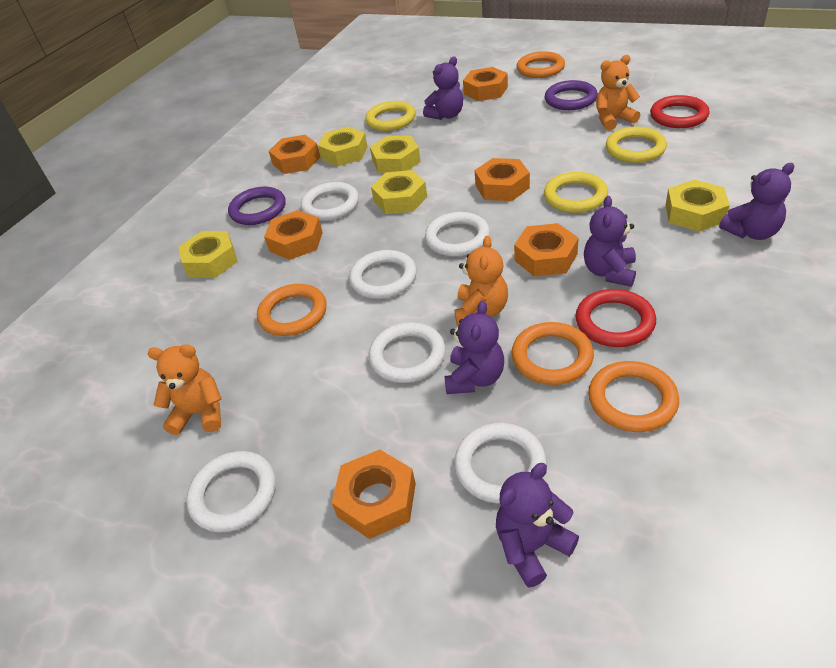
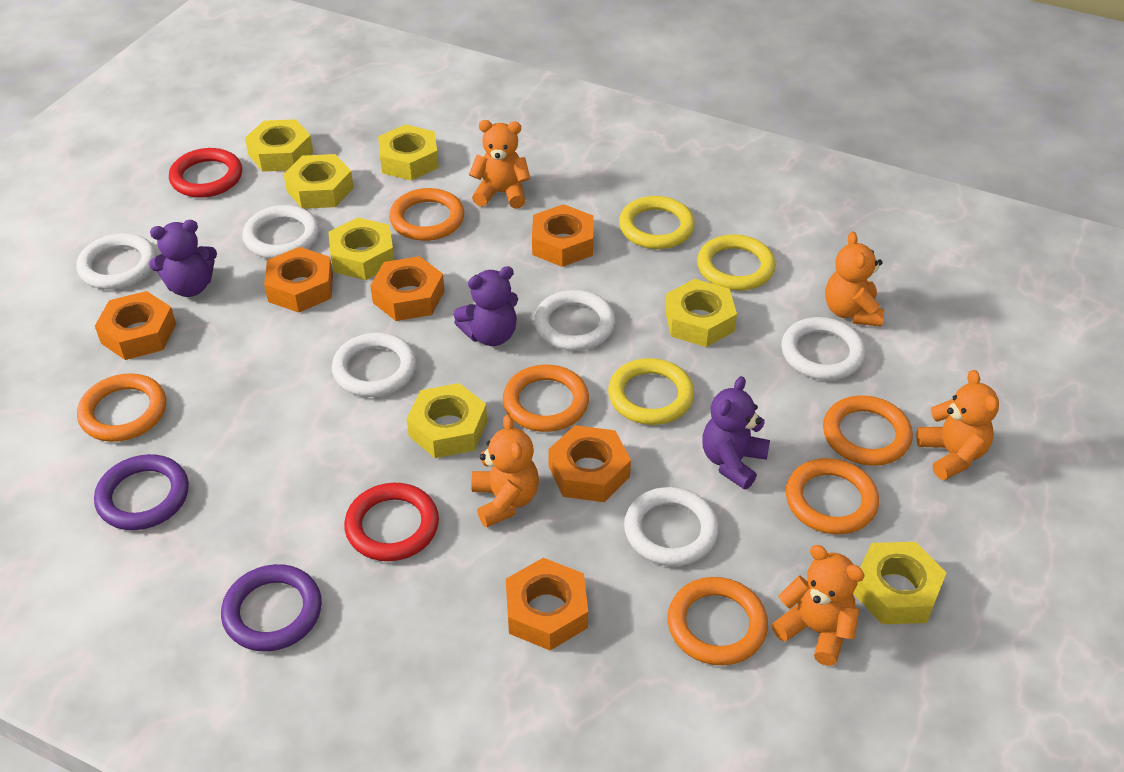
orange ring: [257,284,327,336] [512,322,594,385] [516,51,565,78] [588,361,679,432] = 4 -> [77,374,166,442] [389,188,464,241] [503,365,589,432] [668,577,768,665] [786,458,879,534] [823,395,913,466] = 6
orange teddy bear: [148,344,222,435] [454,236,508,326] [596,55,640,131] = 3 -> [469,120,530,209] [471,415,539,528] [772,545,865,666] [825,231,884,327] [916,370,999,480] = 5
purple teddy bear: [423,56,463,120] [445,301,504,394] [496,463,579,588] [584,196,636,287] [719,163,794,240] = 5 -> [149,220,217,297] [453,266,518,346] [702,376,770,490] = 3
yellow nut: [178,231,238,278] [318,127,368,166] [370,136,421,174] [371,170,427,214] [666,180,730,232] = 5 -> [245,119,313,172] [284,154,354,209] [328,217,394,280] [378,124,439,181] [407,383,487,458] [665,279,737,347] [853,542,946,624] = 7

